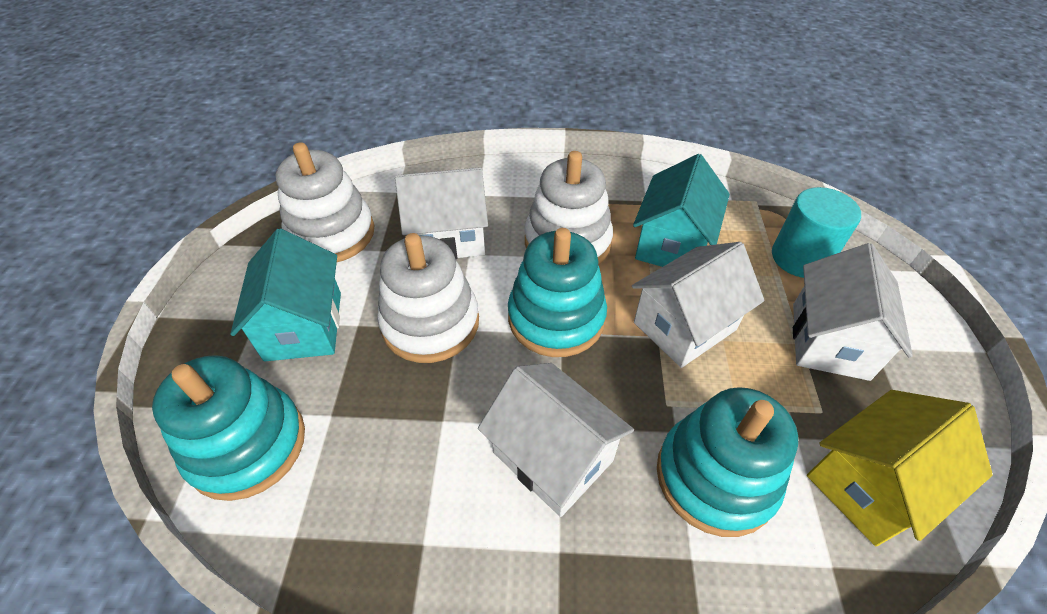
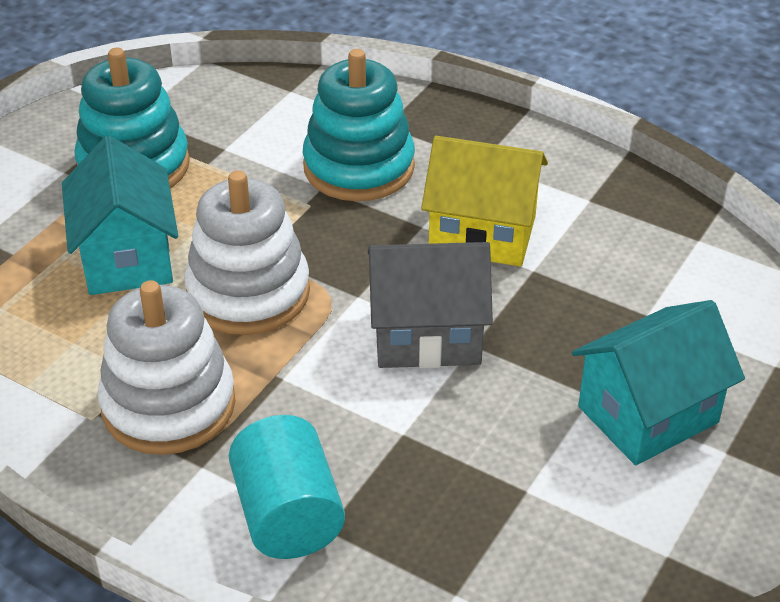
grey house: none = 0 -> [368,242,493,368] = 1
turquoise stacking toy: [152,355,305,501] [508,228,607,357] [657,387,798,537] = 3 -> [74,48,190,188] [303,49,415,201] = 2
white house: [395,167,488,259] [478,363,634,517] [632,242,765,368] [793,243,913,381] = 4 -> none = 0
white stacking toy: [276,142,375,262] [377,233,479,363] [525,151,613,265] = 3 -> [98,280,235,455] [184,170,310,335] = 2

